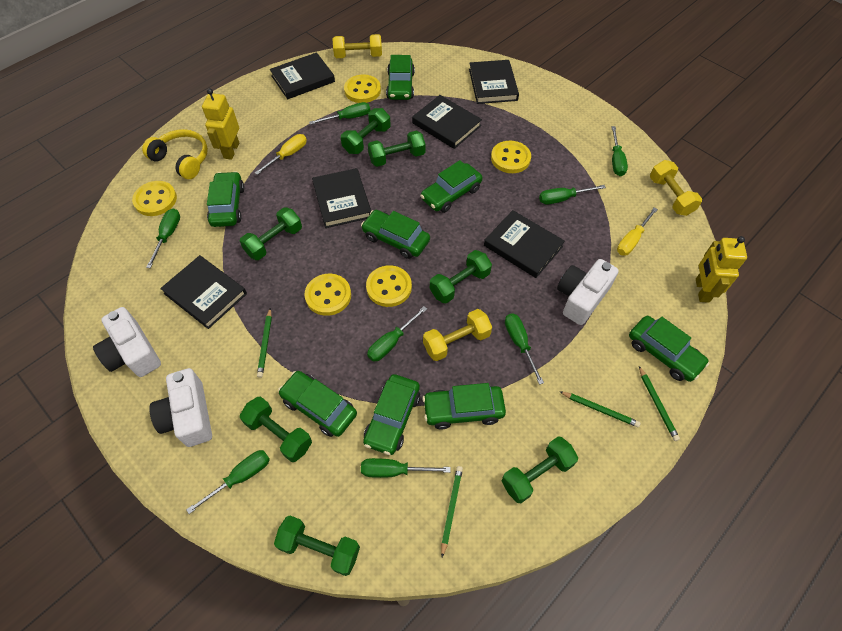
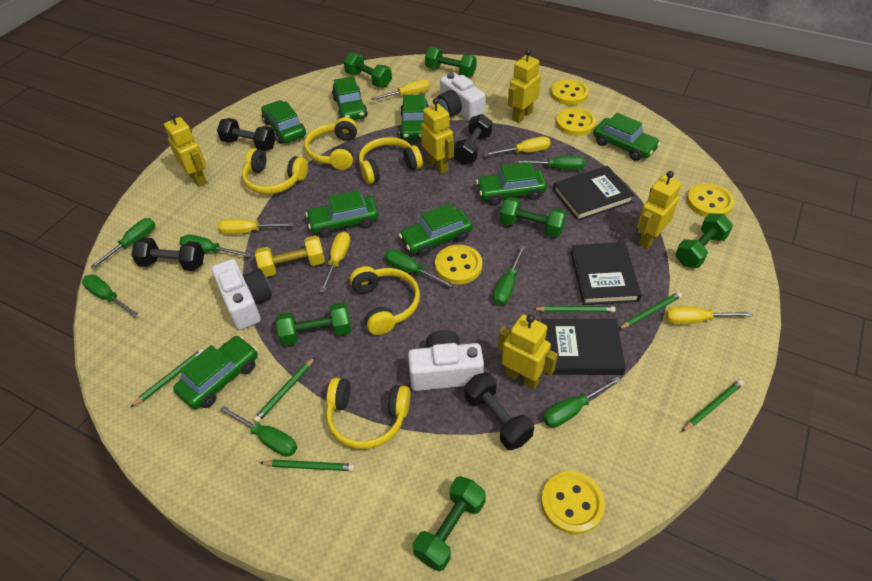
black book: [160,255,247,329] [270,52,335,99] [312,168,371,228] [412,95,482,149] [469,60,519,104] [484,210,565,278] = 6 -> [541,319,626,375] [553,166,635,221] [571,242,641,305] = 3
black dumbbell: none = 0 -> [131,237,204,271] [217,118,276,151] [454,114,492,165] [465,372,534,450] = 4
green dumbbell: [240,207,302,260] [240,396,312,462] [274,516,360,576] [341,108,391,154] [368,131,425,167] [430,250,492,303] [502,437,578,503] = 7 -> [276,302,351,346] [344,52,392,88] [413,476,486,571] [425,47,477,77] [500,197,566,237] [675,213,733,268] = 6
green pencil: [257,308,272,378] [441,466,463,557] [559,391,641,427] [639,366,680,441] = 4 -> [130,349,204,408] [253,357,315,423] [260,459,355,471] [534,306,616,312] [619,292,682,329] [682,380,744,432] = 6
yellow dumbbell: [333,34,382,58] [423,309,492,361] [650,160,702,216] = 3 -> [255,235,325,277] = 1
yellow headphones: [142,129,208,179] = 1 -> [242,148,308,194] [304,117,357,170] [326,378,410,449] [350,266,420,335] [359,137,423,184] = 5
yellow robot: [202,88,239,160] [696,236,747,303] = 2 -> [164,112,207,187] [421,98,454,174] [498,314,558,389] [508,49,541,123] [637,171,681,249] = 5
yellow screwdriver: [255,134,307,175] [617,207,658,256] = 2 -> [218,219,293,234] [320,232,350,293] [371,79,430,101] [485,136,550,156] [665,306,753,324] = 5

